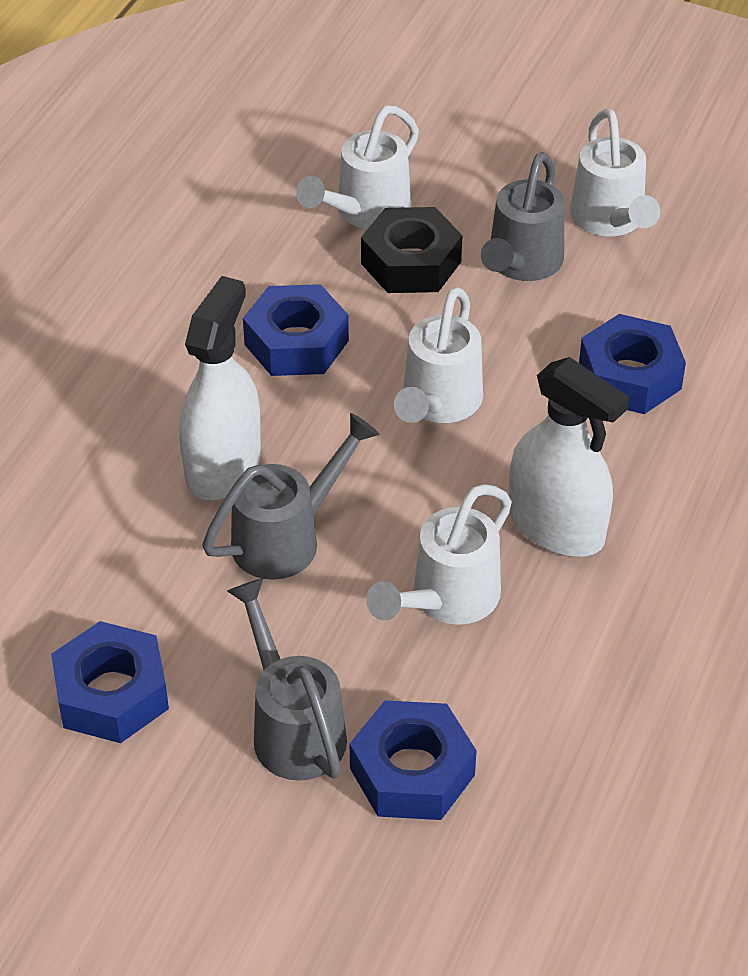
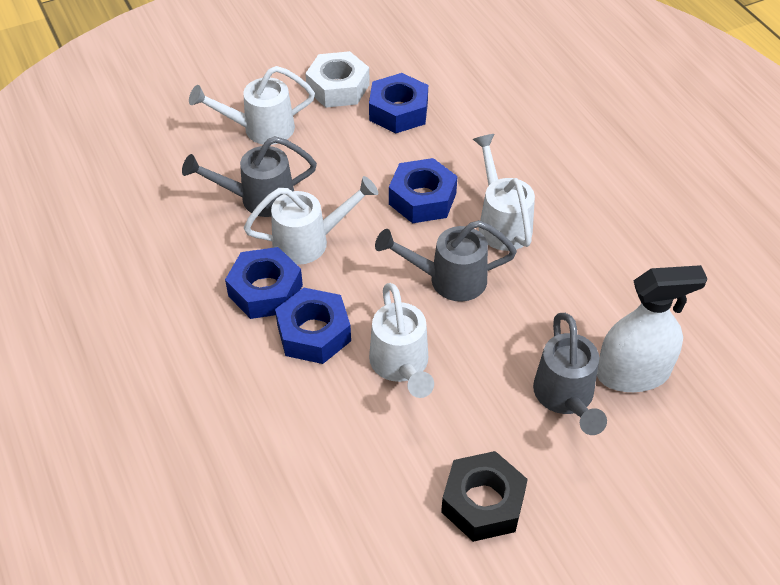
white nut: none = 0 -> [305,51,370,108] = 1
white spray bottle: [179,276,261,500] [509,357,629,557] = 2 -> [597,265,707,392] = 1

